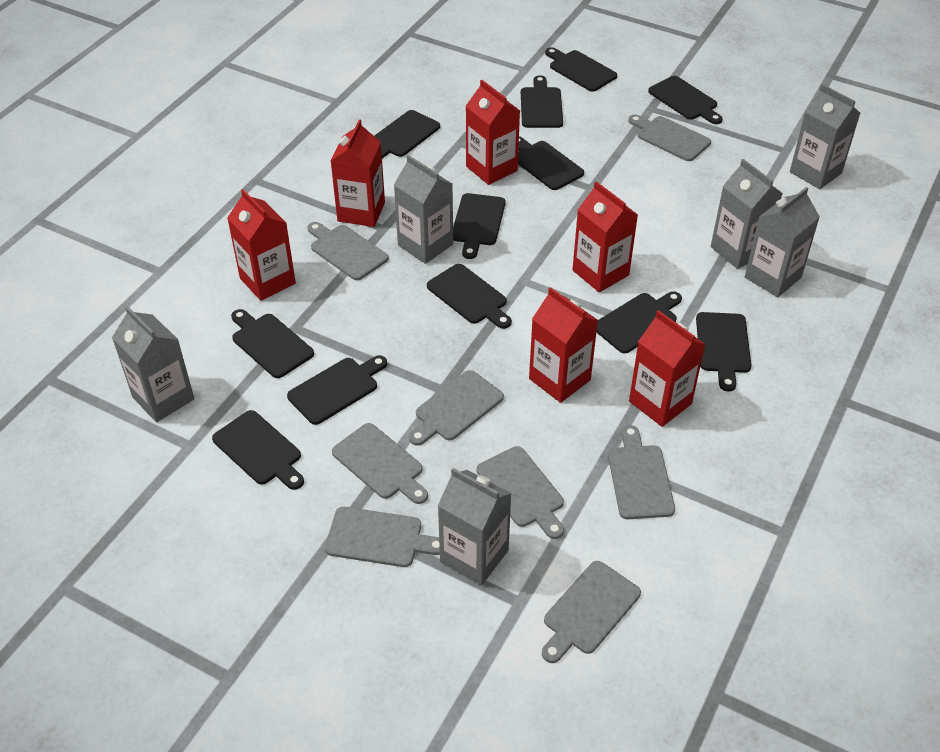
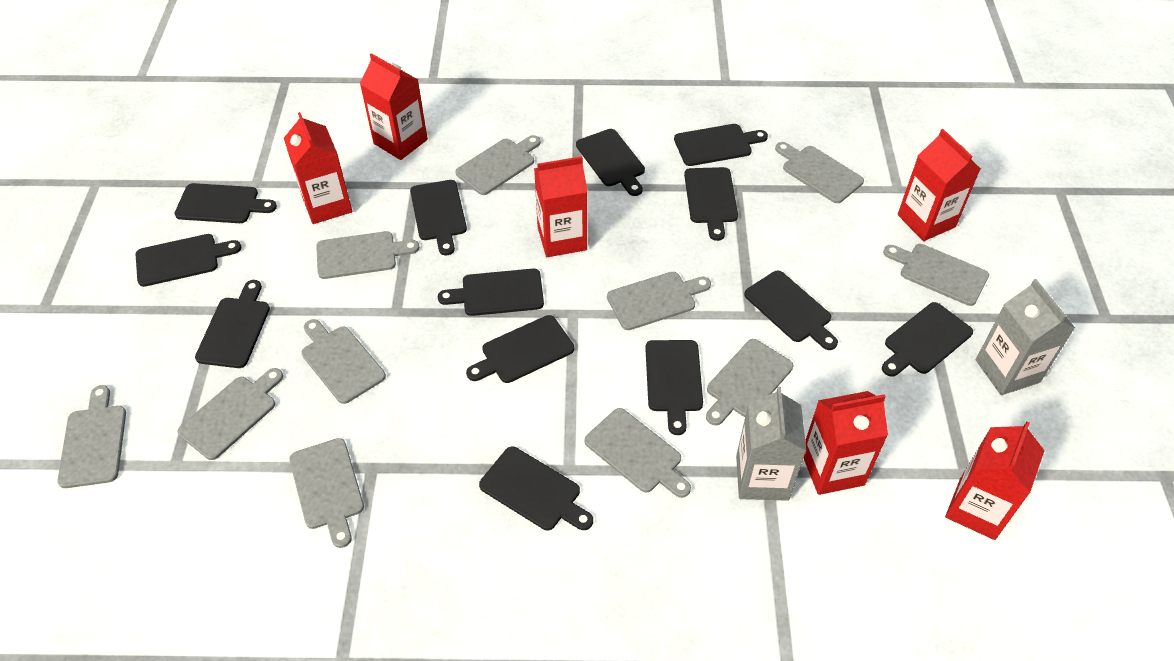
black cutting board: [212,410,304,490] [231,309,314,378] [287,355,387,425] [374,110,440,158] [427,264,512,329] [453,193,505,259] [518,136,584,190] [521,75,563,128] [545,47,617,92] [596,291,682,353] [648,76,723,124] [696,312,752,392] = 12 -> [136,234,241,287] [175,183,277,223] [195,280,270,368] [410,180,467,255] [438,269,544,316] [466,315,574,383] [479,447,593,530] [576,129,645,196] [645,340,703,435] [674,124,768,166] [684,167,738,241] [744,271,838,350] [882,302,973,377] = 13
grey carton: [112,306,194,422] [394,155,453,264] [438,468,512,586] [711,159,783,269] [745,187,820,297] [790,84,860,189] = 6 -> [736,387,806,501] [976,279,1075,395] = 2
grey cutting board: [307,222,389,280] [325,507,440,567] [332,423,428,504] [409,370,504,446] [477,446,564,539] [542,561,641,663] [608,425,675,519] [628,114,711,161] = 8 -> [57,385,126,488] [178,368,283,460] [289,438,364,548] [301,319,386,404] [316,231,419,279] [456,135,541,195] [585,408,691,498] [607,272,711,330] [706,339,793,425] [775,142,864,203] [883,244,989,306] = 11

